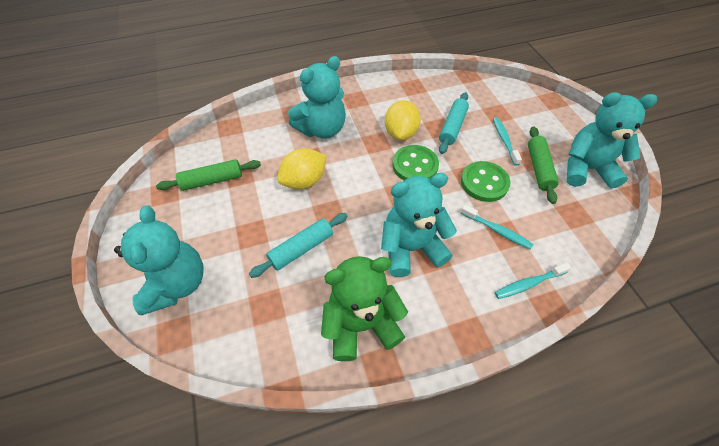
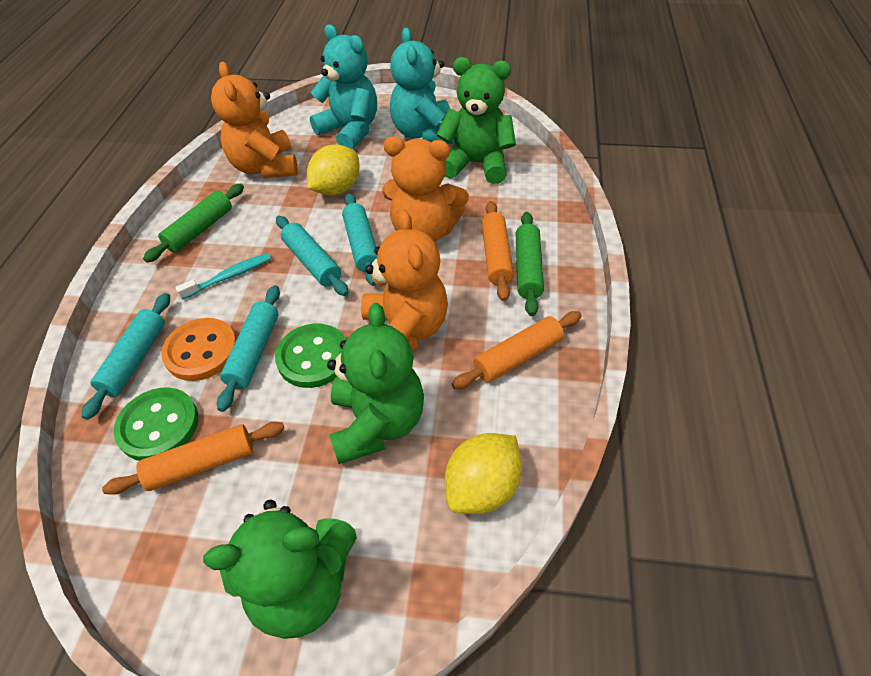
green teddy bear: [321,256,408,361] = 1 -> [203,500,357,639] [327,303,424,464] [436,57,516,184] = 3
orange button: none = 0 -> [161,318,237,381] = 1
orange rolling pin: none = 0 -> [102,422,285,495] [452,311,582,389] [481,201,514,301] = 3
orange teddy bear: none = 0 -> [211,62,298,178] [361,209,448,351] [382,136,469,242] = 3
turquoise rolling pin: [249,213,348,278] [439,92,469,154] = 2 -> [82,293,170,420] [217,285,280,412] [276,216,349,296] [342,193,377,286] = 4
turquoise teddy bear: [114,206,204,315] [288,56,346,139] [381,173,457,277] [567,92,657,189] = 4 -> [310,25,377,149] [390,27,455,144] = 2
turquoise toothbrush: [461,205,533,249] [493,117,522,166] [495,263,571,299] = 3 -> [175,253,271,300] = 1

